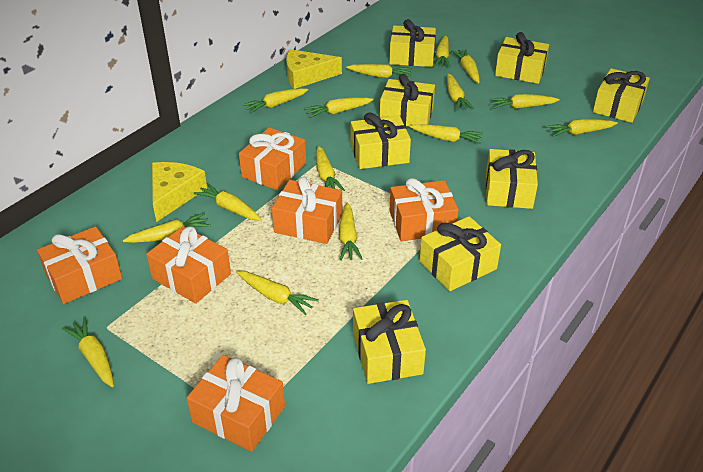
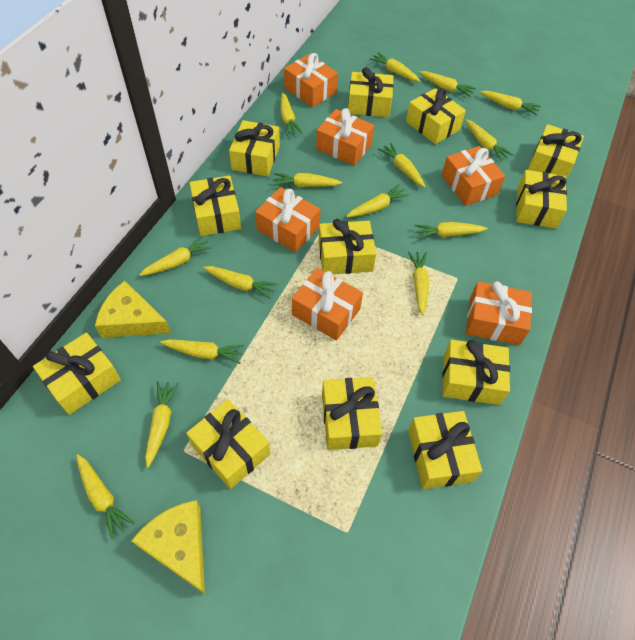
yellow gift: [351,112,411,169] [353,300,426,384] [380,74,435,126] [389,19,436,67] [420,216,501,291] [486,149,538,209] [495,32,549,84] [593,68,650,123] = 8 -> [33,333,121,415] [186,399,270,489] [190,176,241,236] [229,120,280,177] [319,219,376,274] [322,377,382,450] [348,67,394,117] [406,88,466,144] [408,411,482,489] [442,340,510,405] [516,170,567,229] [528,124,584,179] = 12

